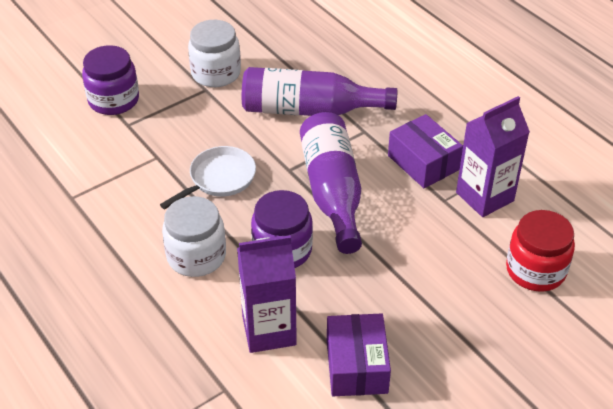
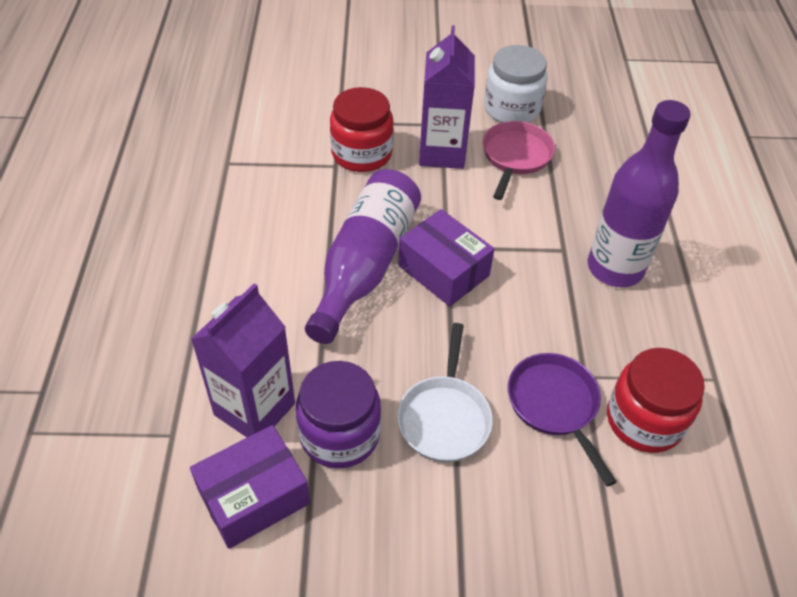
pink pan: none = 0 -> [483,121,555,200] = 1
purple jar: [82,45,139,115] [251,190,313,268] = 2 -> [296,361,381,468] = 1
purple pan: none = 0 -> [508,353,617,487] = 1
red jar: [506,210,575,292] = 1 -> [330,87,394,172] [607,348,705,453] = 2
white jar: [162,196,226,277] [188,20,241,87] = 2 -> [484,45,548,123] = 1

